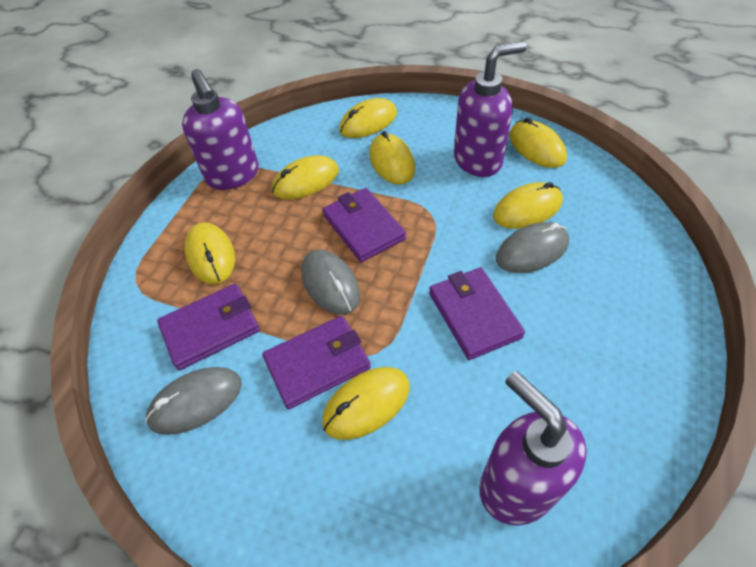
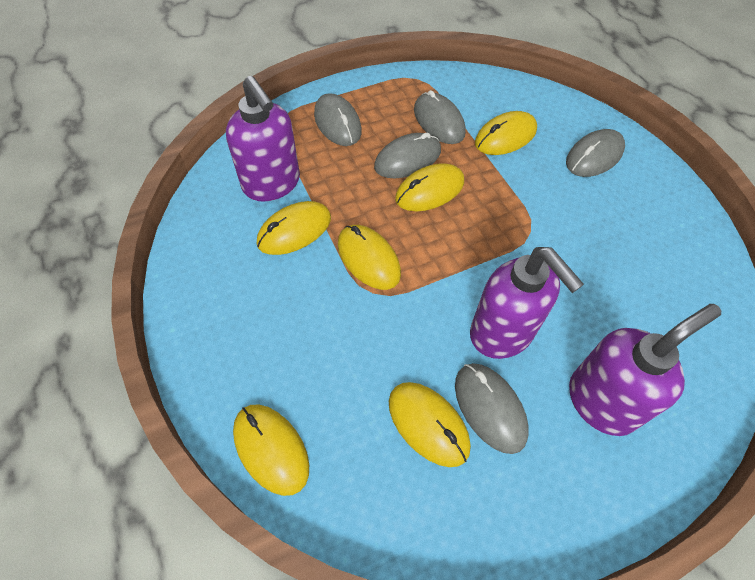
grey mouse: [145,367,242,435] [301,249,360,315] [496,222,569,273] = 3 -> [314,93,362,146] [374,133,441,179] [414,90,466,144] [455,363,529,454] [566,129,625,177] = 5
purple wallet: [157,284,260,370] [262,316,371,409] [322,188,406,262] [429,267,525,360] = 4 -> none = 0
yellow mouse: [185,222,235,284] [272,155,339,199] [322,367,410,440] [339,98,397,138] [369,131,415,185] [493,182,563,229] [509,118,567,168] = 7 -> [233,404,309,496] [257,201,331,255] [338,225,401,290] [389,382,471,467] [395,163,464,211] [475,111,537,155] = 6

